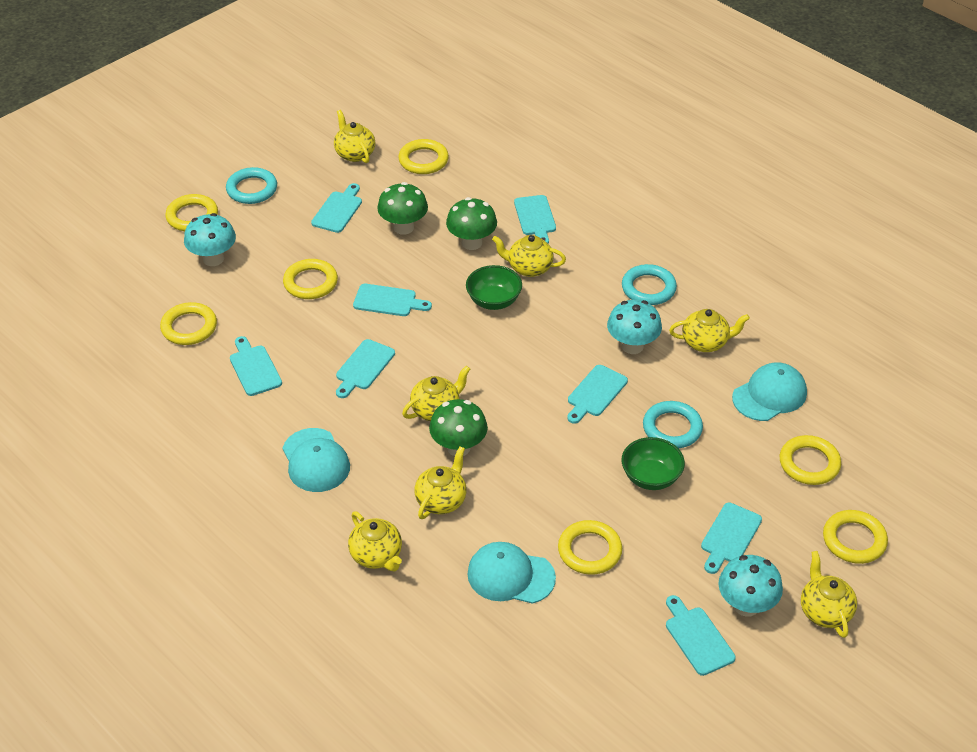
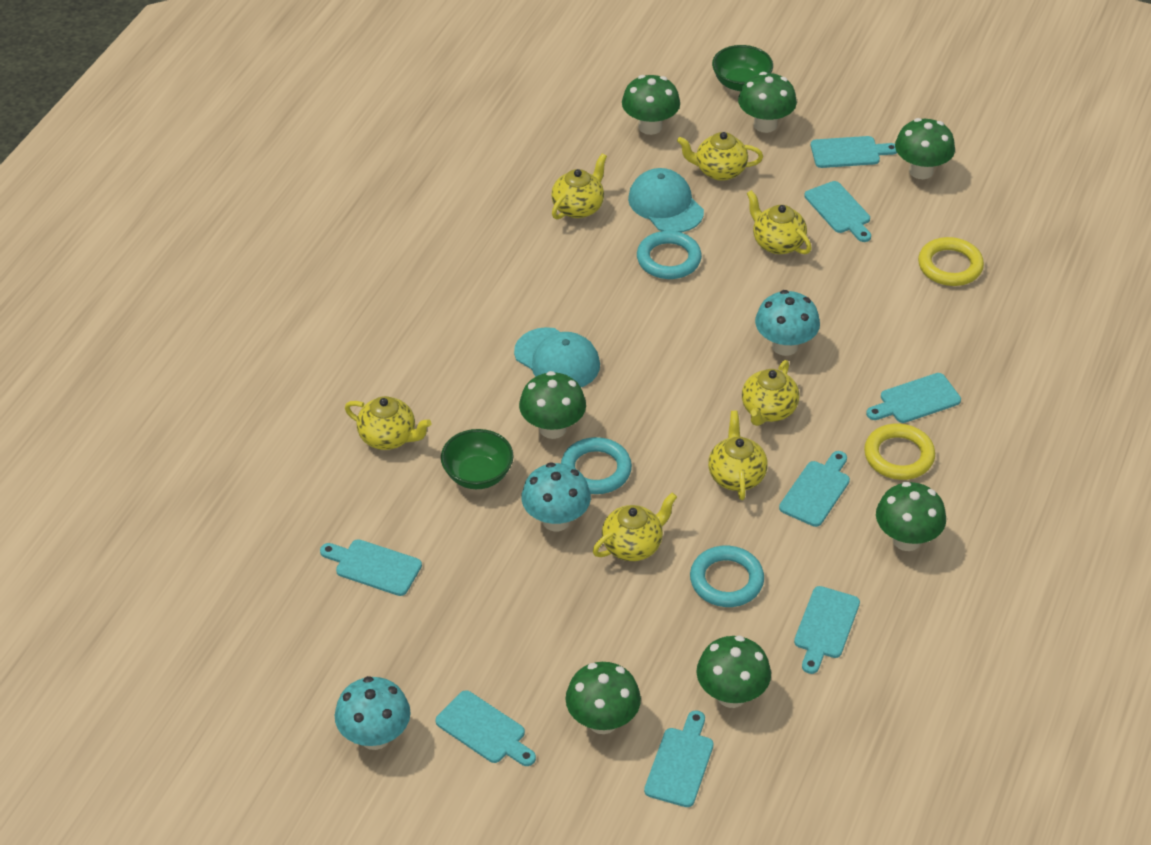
green mushroom: [377,182,428,235] [429,399,488,456] [446,197,497,250] = 3 -> [519,371,586,439] [565,662,641,734] [622,75,680,135] [697,635,771,708] [738,72,797,133] [876,482,946,551] [895,118,955,179] = 7
turquoise cap: [282,428,350,492] [467,542,556,604] [732,362,807,421] = 3 -> [514,327,600,387] [628,168,704,232] = 2
yellow ring: [160,302,217,345] [165,194,218,231] [283,259,338,299] [398,139,449,174] [558,520,622,575] [780,435,841,485] [823,510,888,564] = 7 -> [864,423,935,480] [918,237,984,286] = 2

